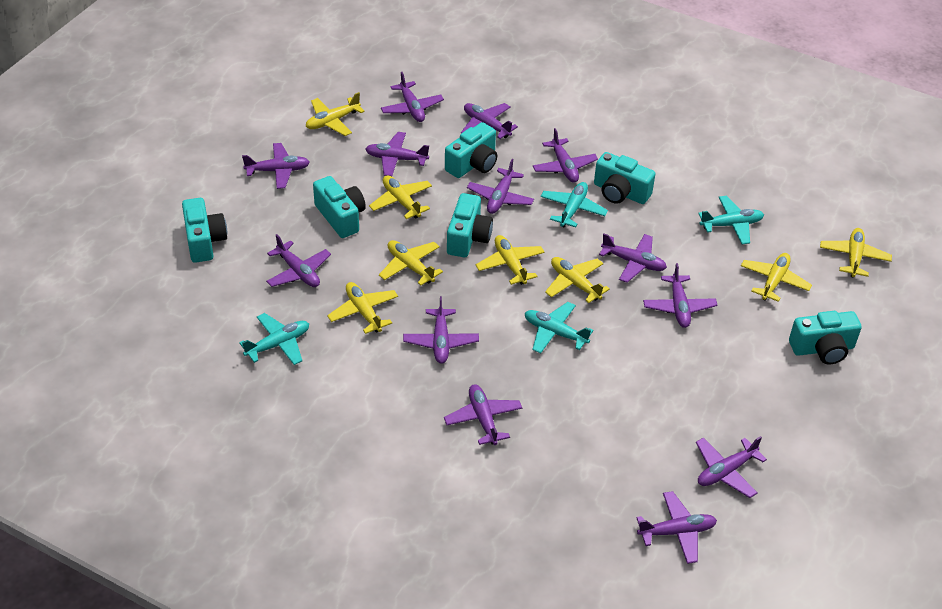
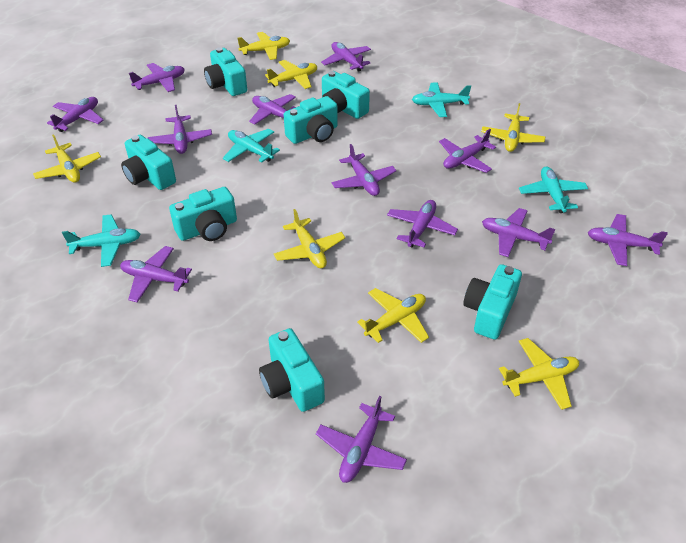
purple plane: [242,143,310,189] [266,234,331,287] [365,132,429,177] [381,72,444,122] [403,296,479,364] [444,384,522,445] [461,103,518,139] [467,159,534,214] [533,128,598,183] [599,233,667,283] [636,491,717,564] [643,263,717,328] [696,436,767,498] = 13 -> [47,97,104,132] [120,246,192,302] [129,63,185,92] [148,105,212,154] [249,94,296,125] [316,396,407,483] [321,42,371,72] [332,144,396,196] [387,200,458,247] [439,129,496,173] [482,208,556,257] [588,214,668,266] = 12
turquoise camera: [182,198,227,263] [313,176,366,238] [445,122,497,178] [447,193,493,257] [594,152,656,204] [789,311,862,365] = 6 -> [121,135,176,190] [169,187,237,241] [204,47,247,96] [259,328,325,412] [284,96,338,144] [322,71,370,119] [463,264,522,340] = 7
yellow plane: [306,92,365,136] [327,282,398,334] [369,175,432,219] [379,240,443,286] [476,235,545,285] [545,257,610,303] [741,253,812,302] [820,228,892,277] = 8 -> [33,134,101,182] [237,32,290,60] [265,60,317,89] [274,209,345,268] [357,288,429,343] [481,103,545,152] [499,338,579,410] = 7

